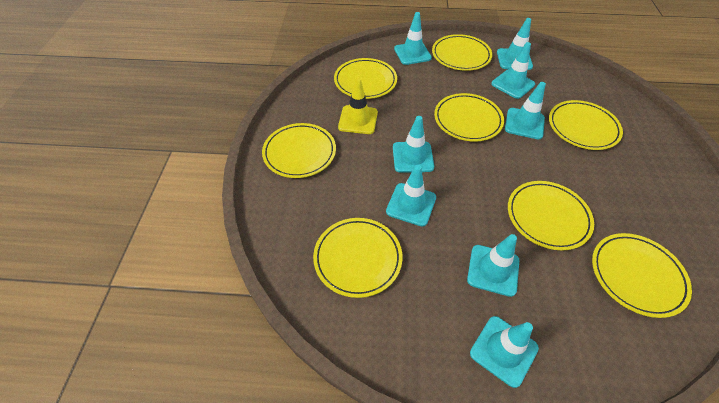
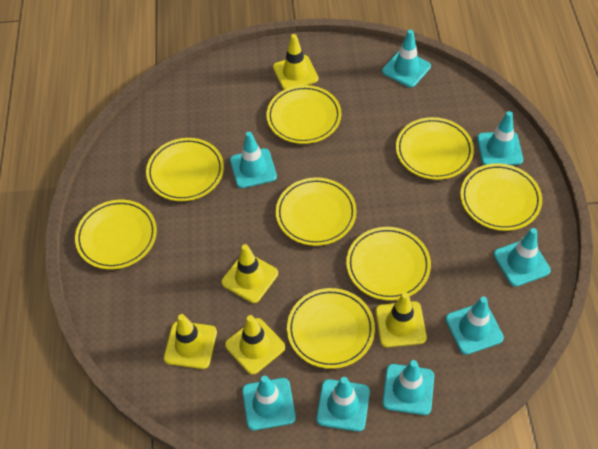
yellow traffic cone: [338,78,378,134] = 1 -> [164,314,217,369] [222,244,278,303] [225,315,285,375] [273,34,319,90] [376,292,427,347] = 5

